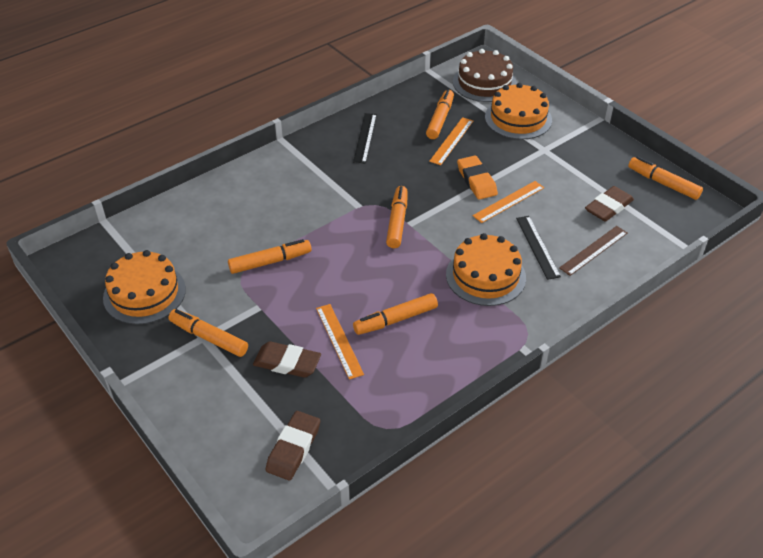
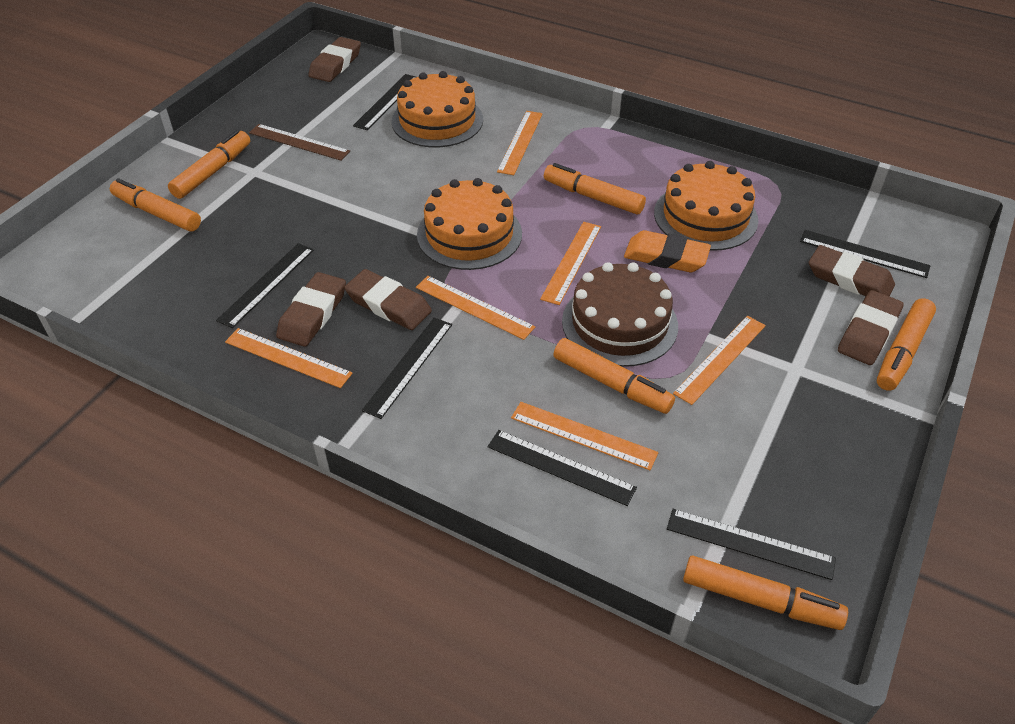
black ruler: [353,113,377,164] [516,216,561,280] = 2 -> [216,243,314,328] [353,74,416,130] [362,318,452,419] [487,430,637,506] [667,509,836,580] [800,230,930,278] = 6
brown eraser: [253,341,321,378] [265,411,320,480] [585,186,634,222] = 3 -> [276,272,346,347] [309,37,361,82] [344,269,432,330] [809,245,895,296] [838,290,904,365] = 5
orange ruler: [316,304,364,380] [429,117,473,165] [473,181,544,223] = 3 -> [225,328,353,388] [416,276,535,340] [497,111,543,175] [511,402,658,470] [540,222,601,305] [673,316,766,405] = 6

